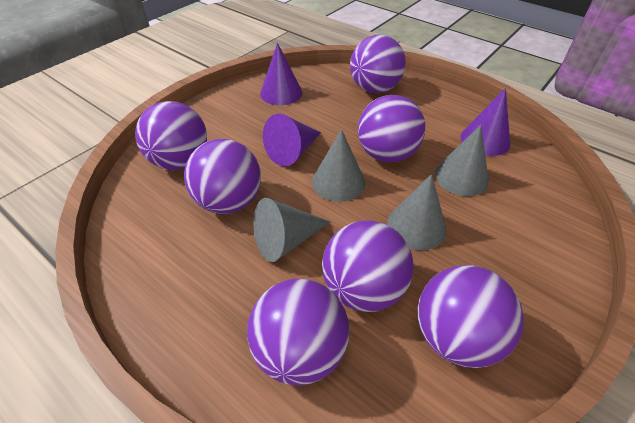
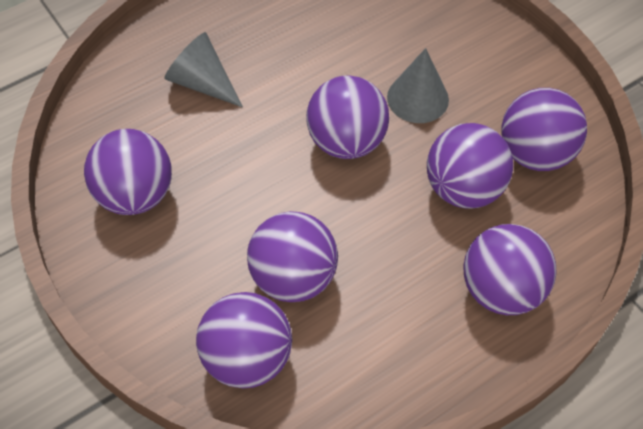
grey cone: [253,198,330,262] [312,129,365,202] [387,174,446,250] [435,125,489,196] = 4 -> [164,32,243,107] [387,48,449,123] = 2
purple cone: [260,43,302,105] [263,114,321,166] [461,88,510,156] = 3 -> none = 0

